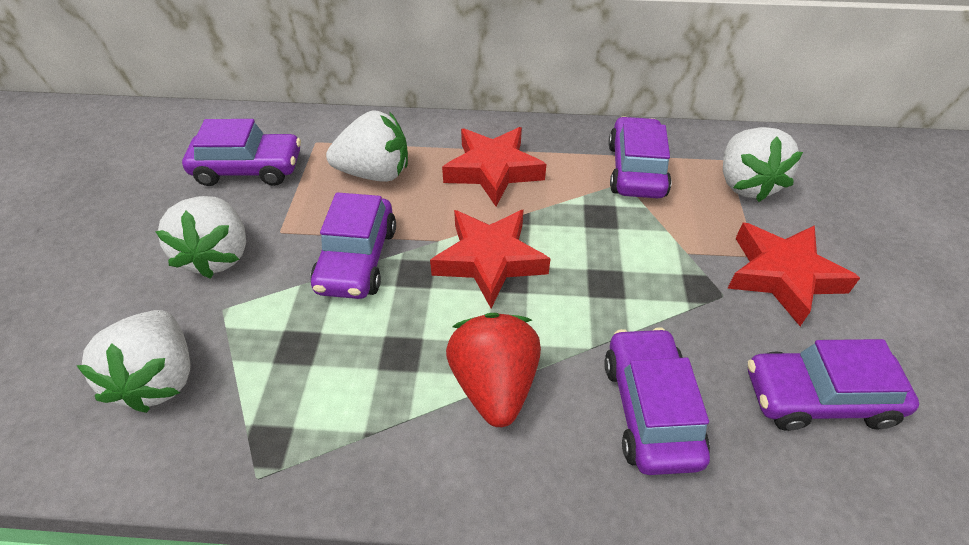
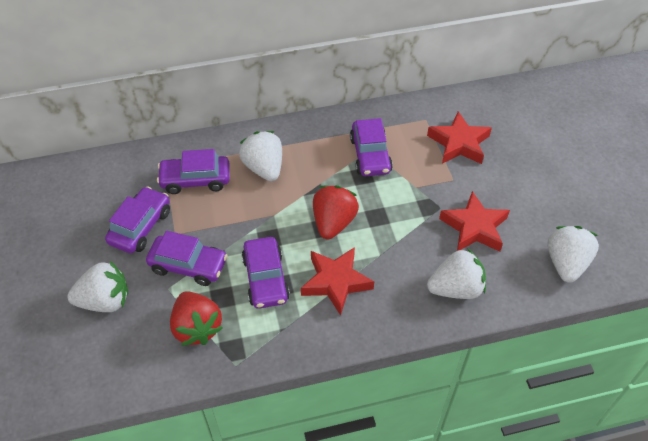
red strawberry: [446,313,541,427] = 1 -> [170,291,223,346] [313,185,359,239] = 2

